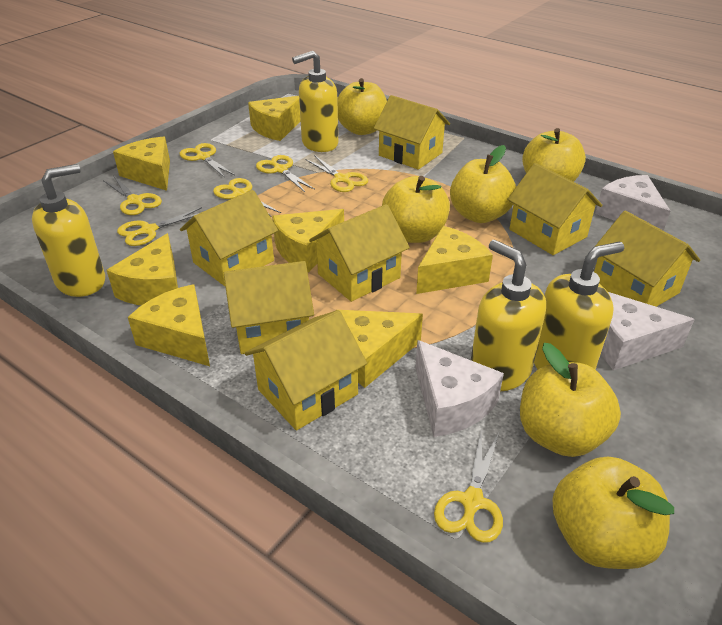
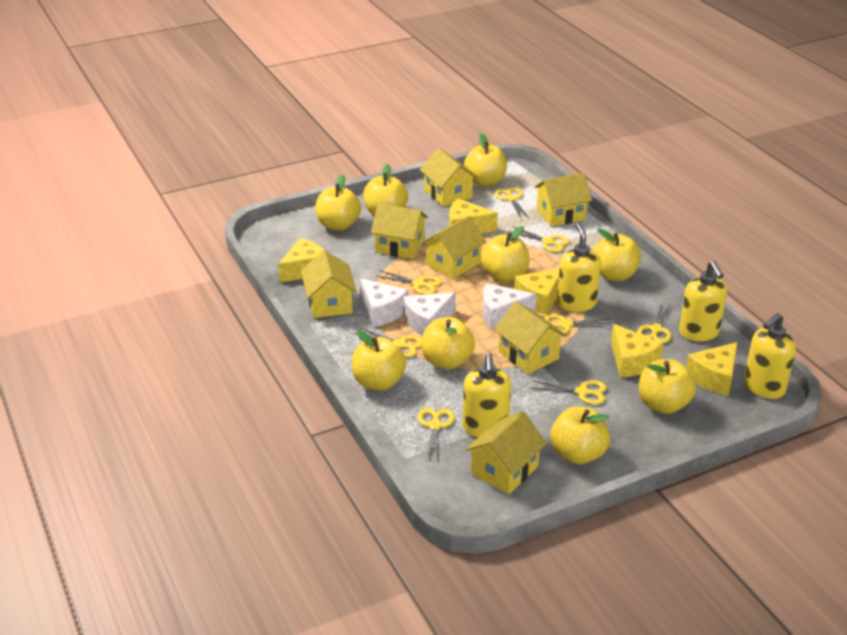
yellow apple: [337,78,387,135] [382,176,450,243] [450,145,516,223] [520,343,621,457] [522,128,586,182] [552,457,674,569] = 6 -> [316,175,361,231] [352,330,407,391] [363,164,408,216] [421,317,475,369] [464,134,507,186] [481,226,530,282] [550,407,610,464] [593,229,641,281] [639,359,696,414] = 9
yellow cheese: [107,233,178,306] [113,137,170,191] [128,284,210,366] [248,96,301,141] [272,209,344,272] [339,310,423,388] [416,226,493,294] = 7 -> [278,238,324,283] [449,199,498,233] [514,269,560,315] [611,324,663,378] [686,342,738,396] = 5
yellow scissors: [103,175,162,215] [117,207,202,246] [179,143,235,178] [213,178,281,217] [256,155,315,192] [305,155,368,192] [434,429,503,543] = 7 -> [356,327,422,357] [377,270,441,295] [418,408,455,460] [495,187,529,218] [508,226,570,252] [532,380,607,405] [544,314,613,335] [637,302,671,343] = 8

